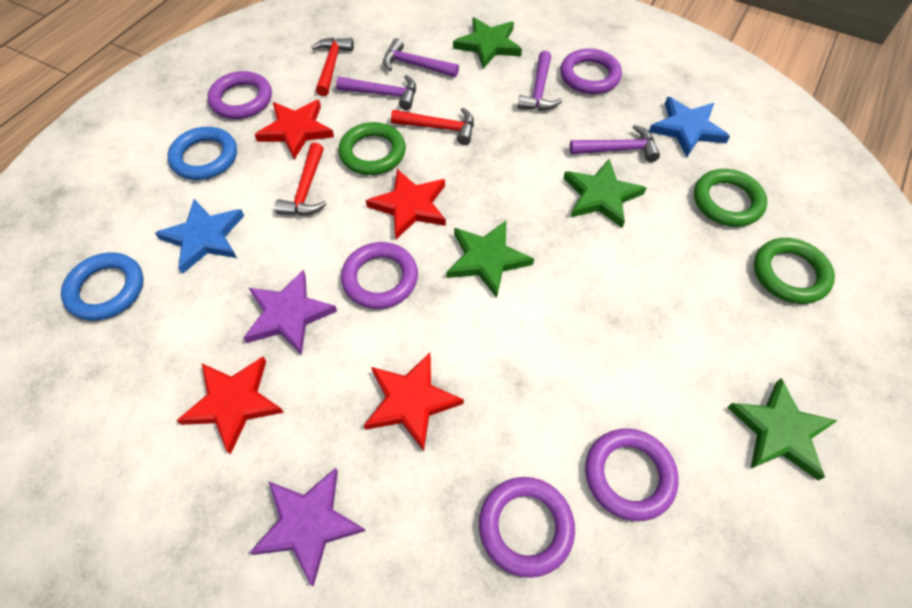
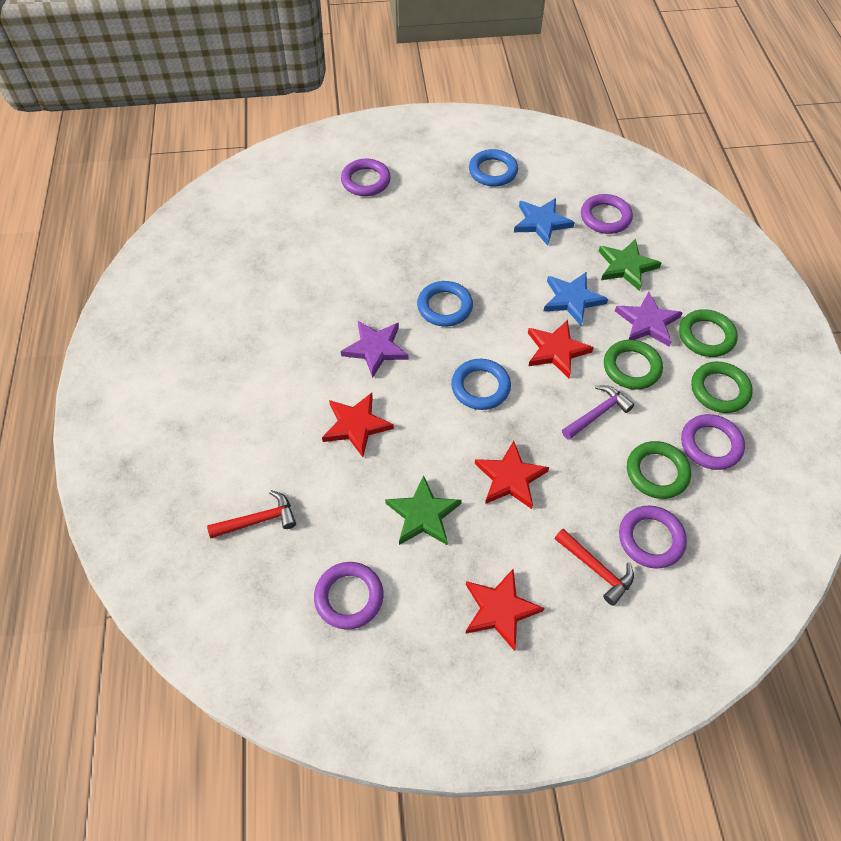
blue ring: [61,252,144,321] [168,127,237,180] = 2 -> [417,281,473,326] [451,359,511,410] [469,149,518,186] = 3
green ring: [338,122,406,175] [694,169,767,227] [754,238,835,304] = 3 -> [604,340,663,390] [627,441,691,499] [679,309,738,357] [691,361,753,413] = 4
green star: [446,221,534,298] [453,17,522,69] [563,159,646,228] [727,378,838,481] = 4 -> [385,475,462,545] [598,239,661,291] = 2
purple hammer: [336,75,416,110] [383,38,459,77] [518,51,562,111] [570,125,660,162] = 4 -> [562,385,634,440] = 1
red hammer: [275,143,327,215] [312,38,354,96] [391,108,474,145] = 3 -> [207,490,296,538] [554,529,634,606] = 2

